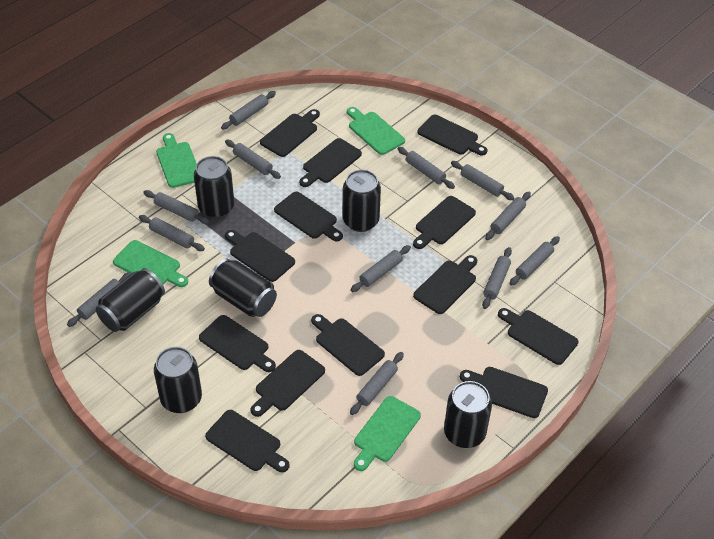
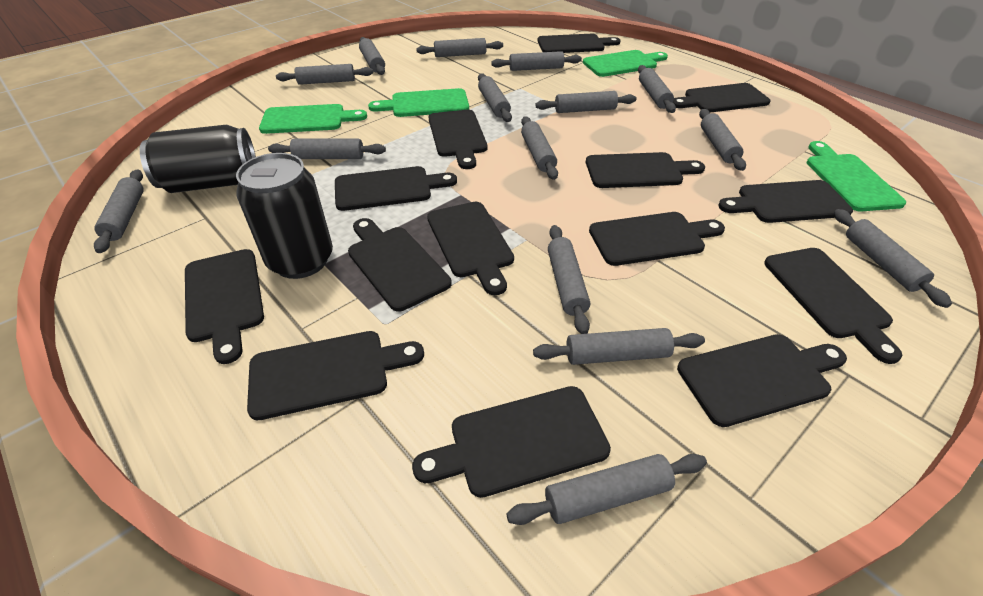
black can: [96,268,165,332] [154,347,202,413] [194,156,234,218] [209,259,277,317] [343,169,381,232] [444,381,492,448] = 6 -> [140,125,256,193] [236,153,333,279] = 2
black cutting board: [199,315,276,372] [205,410,290,472] [225,230,295,282] [250,350,325,417] [260,109,320,157] [274,191,343,241] [299,138,362,187] [311,314,385,376] [413,196,476,249] [413,255,477,314] [418,115,487,156] [460,367,548,418] [498,308,578,365] = 13 -> [185,249,264,364] [247,331,424,420] [335,166,457,211] [348,218,452,312] [412,386,611,498] [427,202,514,295] [429,110,488,169] [538,34,620,53] [586,152,705,188] [589,212,725,266] [673,83,770,113] [677,334,847,427] [718,180,853,223] [764,248,902,364] = 14
grey rolling pin: [67,272,131,327] [139,215,205,251] [143,190,209,224] [221,91,276,130] [225,140,281,179] [350,352,404,415] [351,245,411,292] [397,147,455,189] [451,161,514,200] [482,247,512,309] [485,192,531,240] [509,236,560,286] = 12 -> [94,169,144,253] [268,139,386,159] [276,64,373,85] [359,37,385,75] [416,38,503,57] [478,73,512,122] [491,51,582,71] [506,454,707,525] [521,116,558,180] [533,328,705,365] [535,91,637,113] [548,225,590,334] [638,65,676,113] [699,109,746,171] [834,209,952,308] = 15

